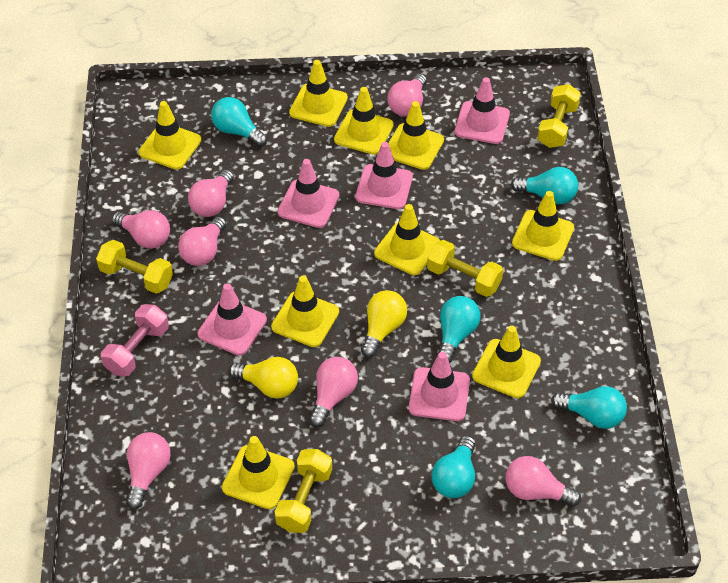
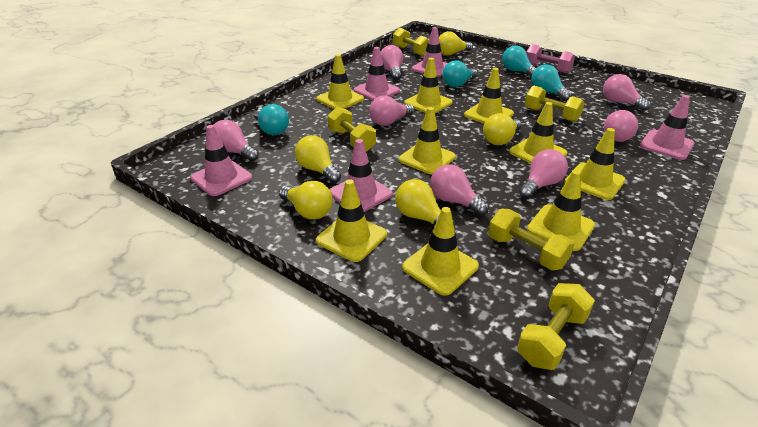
turquoise light bulb: [211,97,267,147] [432,436,476,498] [437,296,480,363] [511,167,578,204] [551,386,627,429] = 5 -> [254,104,289,135] [442,60,478,87] [502,45,536,77] [531,65,572,101] = 4
yellow dumbbell: [96,240,173,294] [275,449,332,533] [427,240,503,297] [537,84,581,148] = 4 -> [328,107,376,152] [393,28,429,57] [488,209,574,271] [517,283,595,370] [525,86,585,122] = 5
yellow light bulb: [229,357,298,399] [361,290,407,358] = 2 -> [279,181,333,220] [295,135,341,183] [395,179,455,228] [439,31,473,55] [483,113,522,145] = 5

